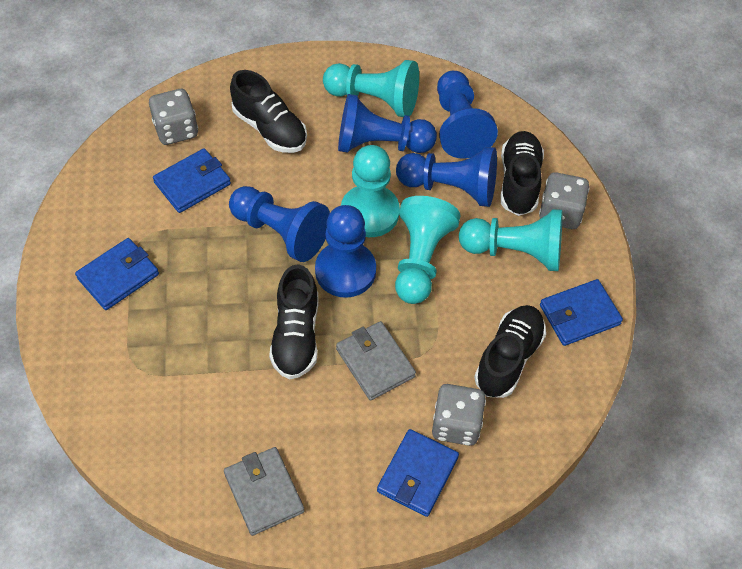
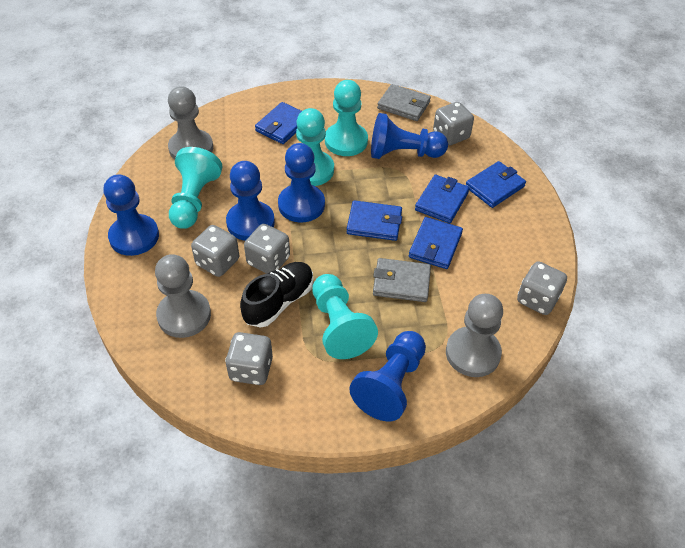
black shoe: [230,70,307,153] [269,264,318,379] [474,305,546,398] [501,131,544,216] = 4 -> [240,262,313,327] = 1
blue wallet: [75,238,159,310] [153,148,231,213] [377,429,459,517] [540,279,623,346] = 4 -> [255,102,302,144] [347,200,402,241] [409,217,463,269] [415,175,470,223] [466,161,526,208] = 5
grey dice: [149,89,198,145] [432,384,486,446] [539,172,590,229] = 3 -> [191,225,239,277] [225,332,273,385] [244,224,290,274] [433,102,474,146] [517,261,567,315] = 5
grey pawn: none = 0 -> [155,254,211,338] [168,86,213,160] [446,294,503,377] = 3

